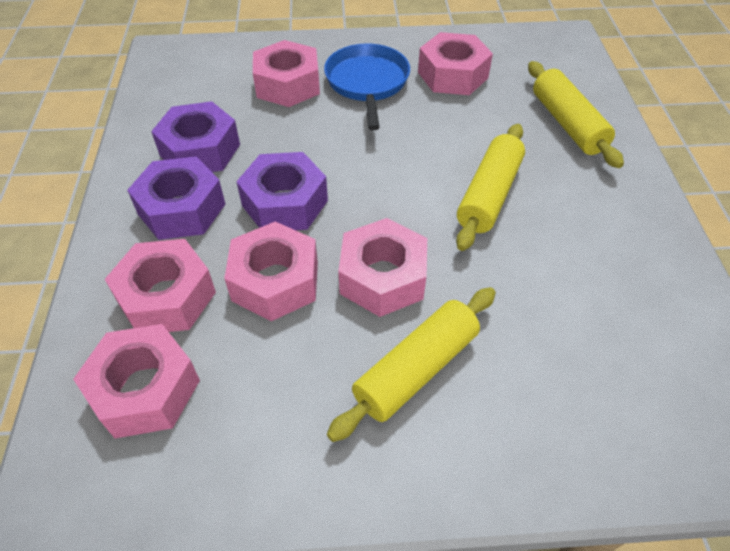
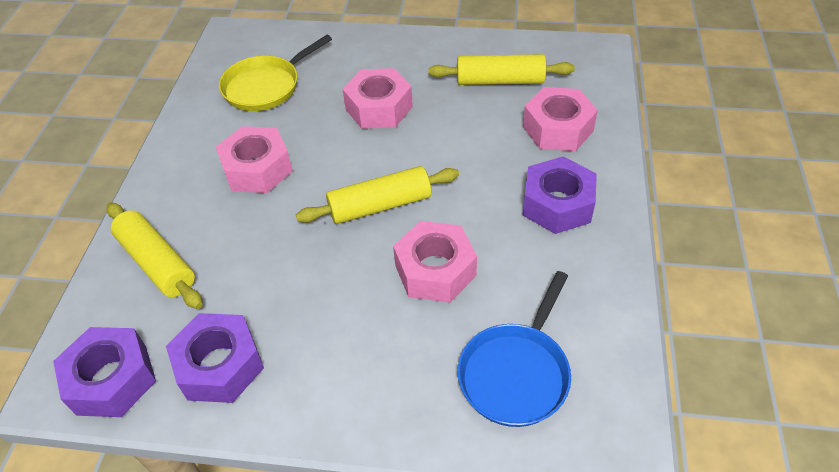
pink nut: [73,324,200,438] [105,239,216,332] [224,221,318,321] [253,40,320,107] [338,218,427,317] [418,32,493,95] = 6 -> [216,126,293,193] [343,68,413,129] [393,221,477,303] [523,87,598,151] = 4
yellow pan: none = 0 -> [219,35,332,111] = 1

